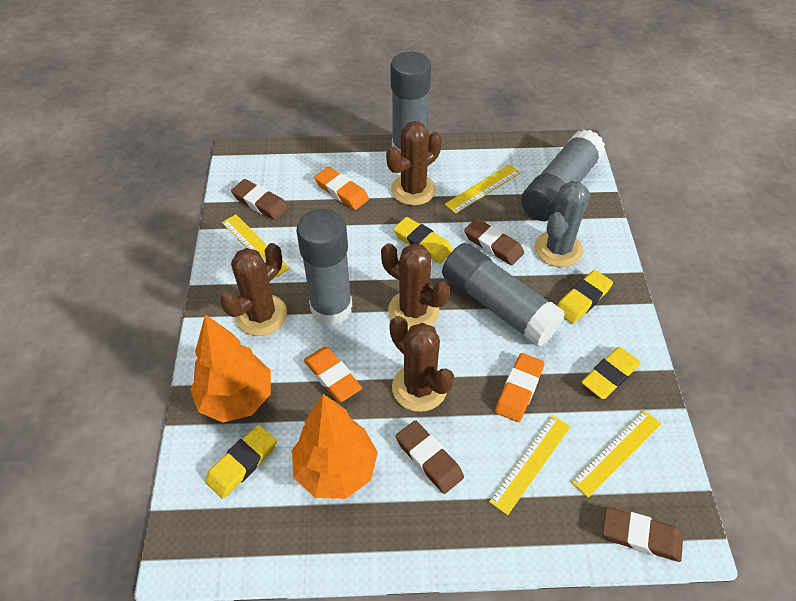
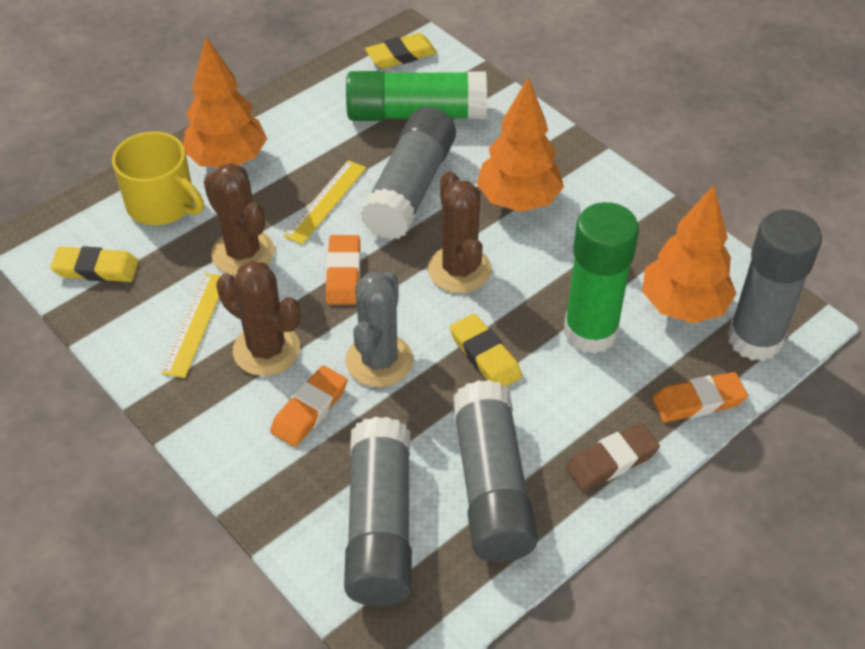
brown cactus: [220,243,287,336] [381,243,450,331] [386,121,442,206] [390,316,454,412] = 4 -> [204,163,275,275] [216,261,300,376] [428,171,492,293] = 3
brown eraser: [231,179,289,220] [396,420,464,494] [464,218,524,265] [602,507,683,562] = 4 -> [565,423,660,491] = 1
green glue stick: none = 0 -> [346,71,487,121] [564,202,639,354] = 2
orange tree: [190,314,271,423] [292,394,378,499] = 2 -> [183,37,267,168] [477,77,564,212] [642,185,736,323] = 3
yellow eraser: [205,425,277,499] [393,217,453,264] [557,270,613,324] [581,347,641,399] = 4 -> [50,246,139,282] [365,33,437,69] [450,314,522,386] = 3
yellow mug: none = 0 -> [112,131,204,225] = 1
yellow ruler: [222,214,290,278] [445,164,521,214] [489,415,570,515] [571,410,661,498] = 4 -> [161,273,221,378] [284,160,366,245] = 2

